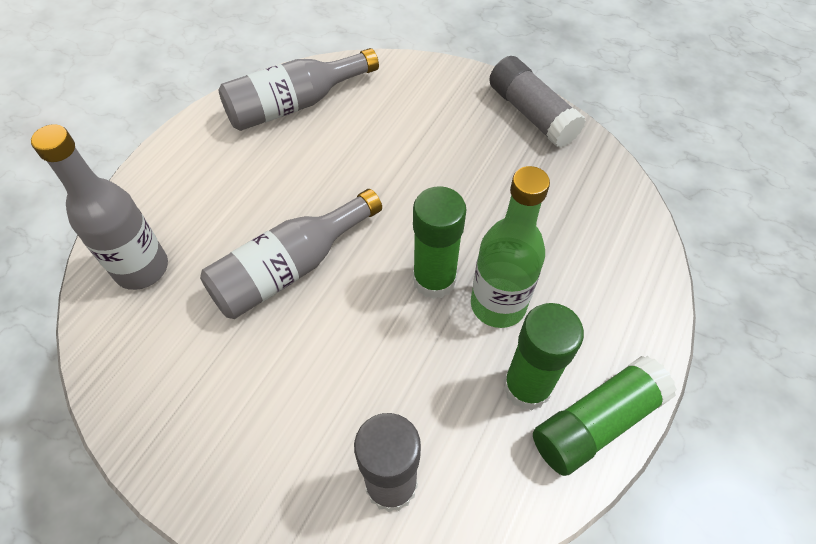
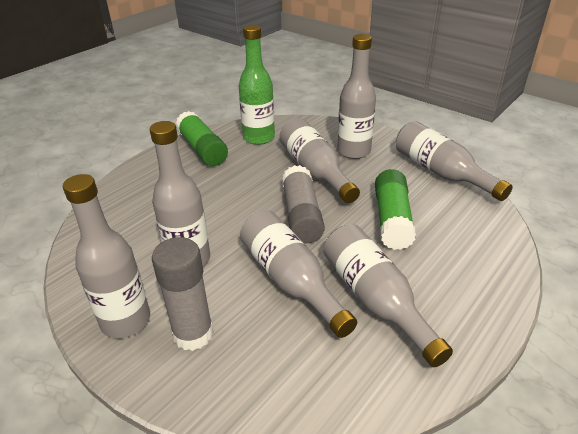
green glue stick: [413,186,466,299] [503,303,584,410] [533,356,677,476] = 3 -> [176,111,228,166] [375,169,416,250] = 2
grey bottle: [31,124,168,290] [200,189,382,319] [219,48,379,131] = 3 -> [63,174,150,338] [150,121,210,266] [240,210,357,338] [280,118,360,203] [323,224,453,367] [337,34,376,159] [396,121,513,201] = 7

